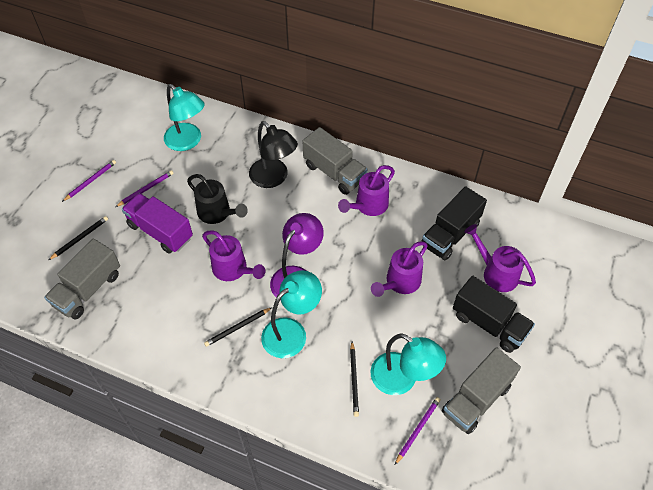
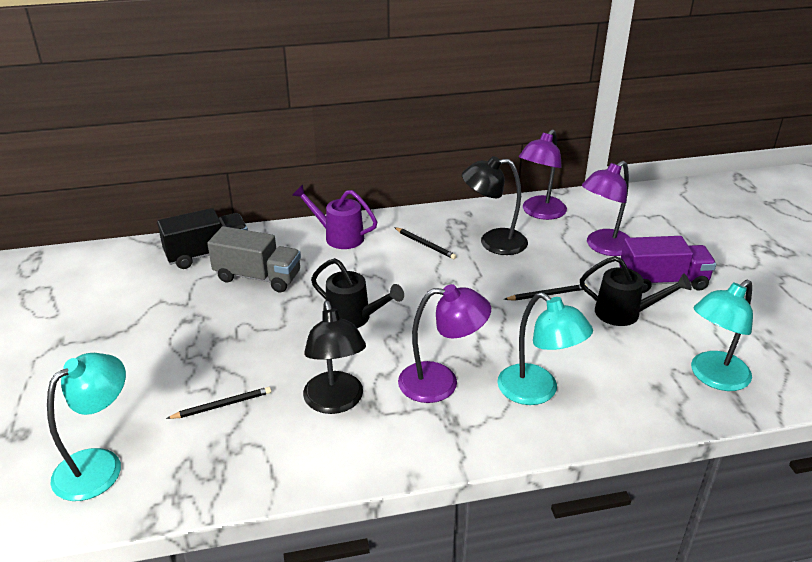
black lamp: [249,121,298,188] = 1 -> [303,301,366,414] [462,156,528,255] = 2
black truck: [422,186,487,261] [453,276,535,353] = 2 -> [157,208,248,269] = 1
black watering can: [187,174,248,224] = 1 -> [311,258,404,328] [580,256,692,326] = 2
grey truck: [44,238,120,319] [302,127,368,195] [442,347,521,434] = 3 -> [207,226,301,292] = 1
purple lamp: [270,213,324,298] = 1 -> [398,284,491,403] [519,129,567,220] [582,161,630,256] = 3
purple pencil: [62,160,116,202] [116,170,174,207] [395,397,441,465] = 3 -> none = 0
purple watering can: [202,230,265,281] [338,165,395,216] [371,241,428,297] [464,224,536,292] = 4 -> [292,185,377,249] = 1

